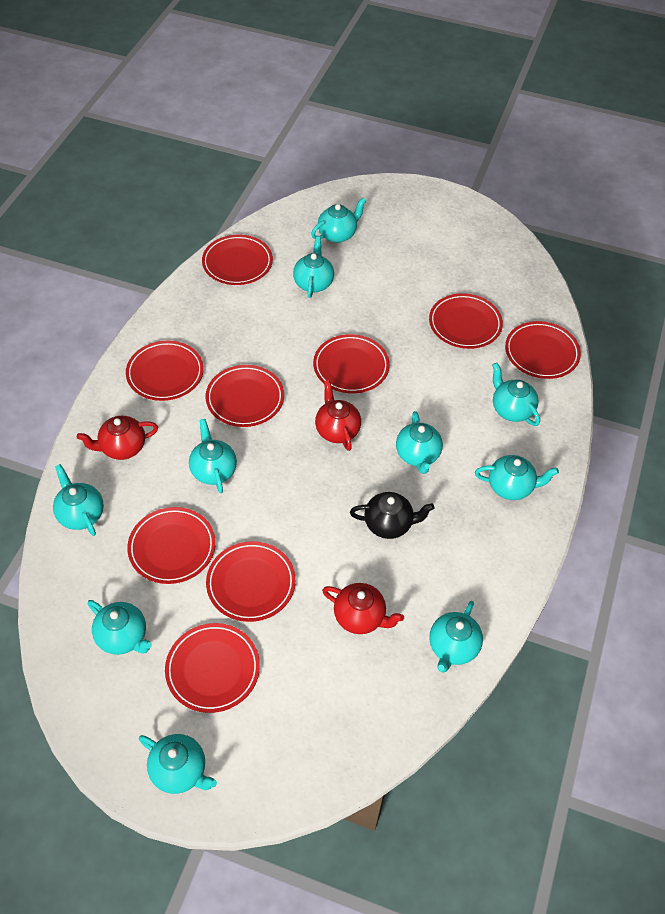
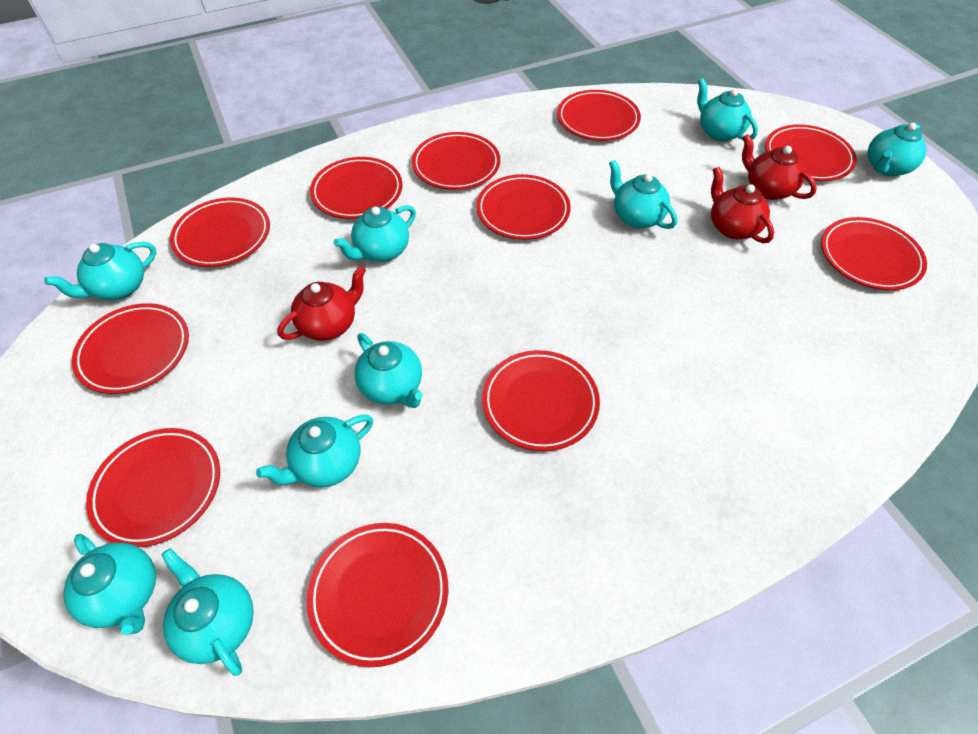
black teapot: [350,492,435,539] = 1 -> none = 0
red plate: [126,341,204,401] [127,507,216,584] [165,623,260,713] [202,235,273,285] [206,365,284,427] [206,541,296,622] [313,334,390,393] [429,293,503,349] [505,321,581,379] = 9 -> [72,303,189,394] [86,428,220,547] [170,198,270,267] [307,523,448,667] [310,157,403,219] [412,132,500,190] [476,174,571,240] [482,350,600,451] [557,90,641,141] [765,124,857,181] [821,217,927,290] = 11
turquoise teapot: [53,464,104,536] [88,600,152,655] [139,734,217,794] [189,419,237,493] [293,236,334,298] [311,198,367,243] [396,411,443,474] [429,601,483,673] [475,455,559,500] [492,363,540,426] = 10 -> [44,242,156,300] [63,534,156,635] [161,548,254,676] [256,415,373,488] [334,205,416,262] [355,333,423,408] [609,159,677,229] [697,79,758,142] [867,123,926,176] = 9

